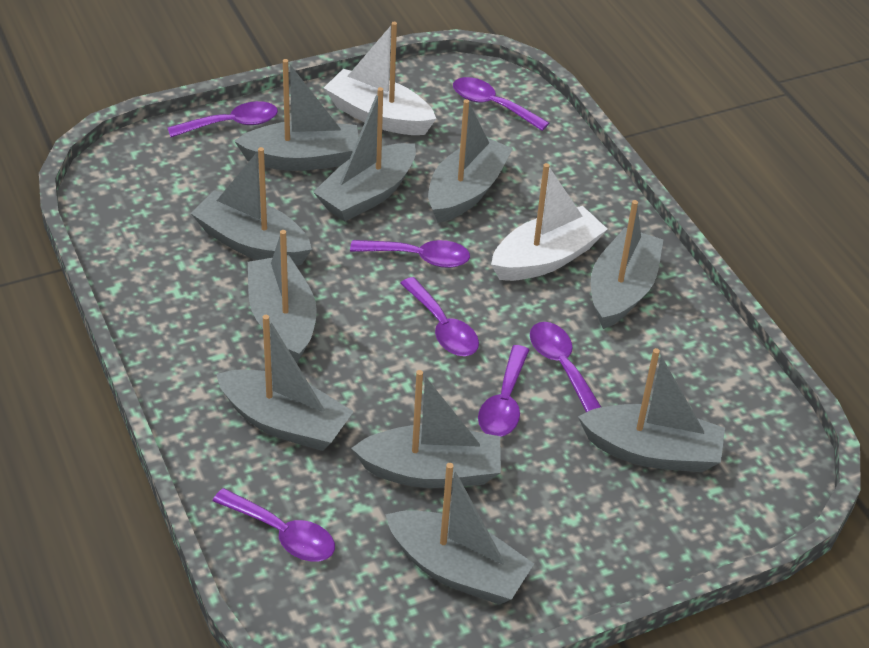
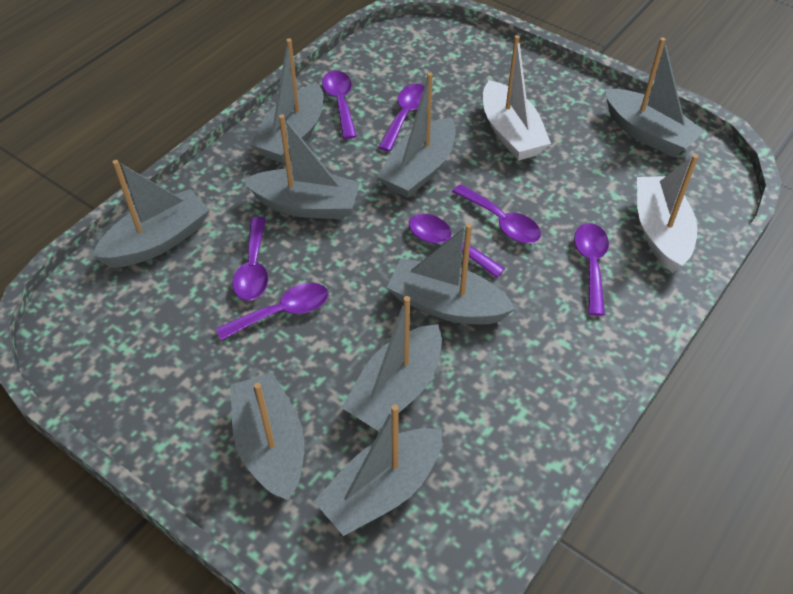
grey boat: [191,147,312,265] [216,315,354,451] [234,59,358,171] [248,230,317,363] [313,87,416,221] [351,370,501,488] [385,463,534,605] [428,99,513,223] [578,348,725,472] [591,200,663,329] = 10 -> [92,160,209,267] [230,373,304,501] [243,114,360,219] [251,38,324,163] [314,404,442,536] [342,296,442,431] [377,72,456,198] [386,223,515,324] [605,37,705,157] = 9

